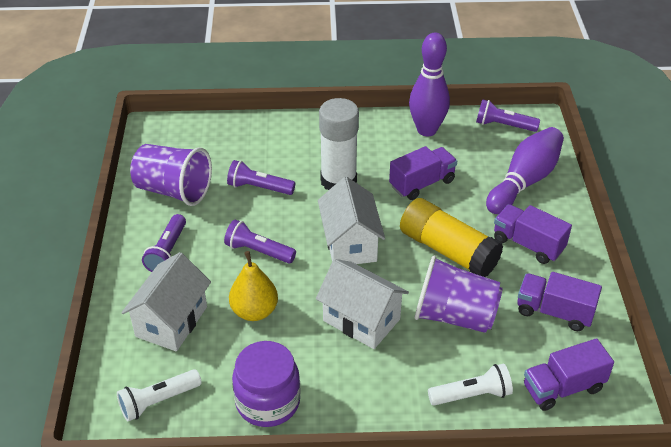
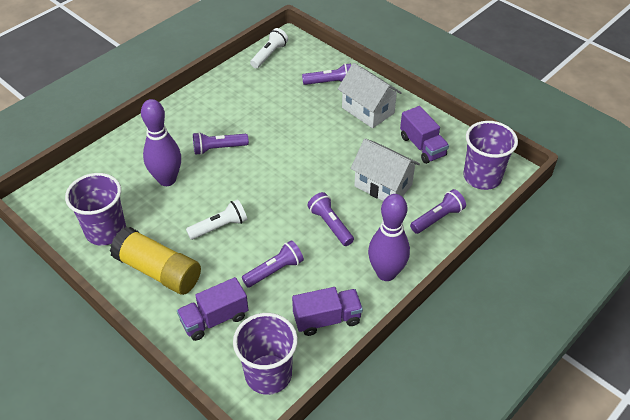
purple cup: [130,144,212,206] [415,256,503,333] = 2 -> [65,173,126,246] [233,313,298,395] [463,121,518,190] = 3
purple flashlight: [142,214,186,272] [224,220,296,263] [227,160,295,195] [476,99,540,132] = 4 -> [193,132,249,155] [242,240,304,288] [302,63,351,85] [307,192,354,246] [410,189,466,234] = 5
purple jar: [232,341,301,427] = 1 -> none = 0
purple truck: [389,146,457,200] [494,204,572,264] [517,272,602,331] [524,338,614,411] = 4 -> [177,277,248,341] [292,287,363,336] [400,106,449,164] = 3
white glue stick: [319,98,359,190] = 1 -> none = 0
white house: [121,252,211,351] [316,259,409,349] [318,177,385,264] = 3 -> [338,63,402,128] [350,138,420,201] = 2
yellow pear: [229,251,278,321] = 1 -> none = 0

